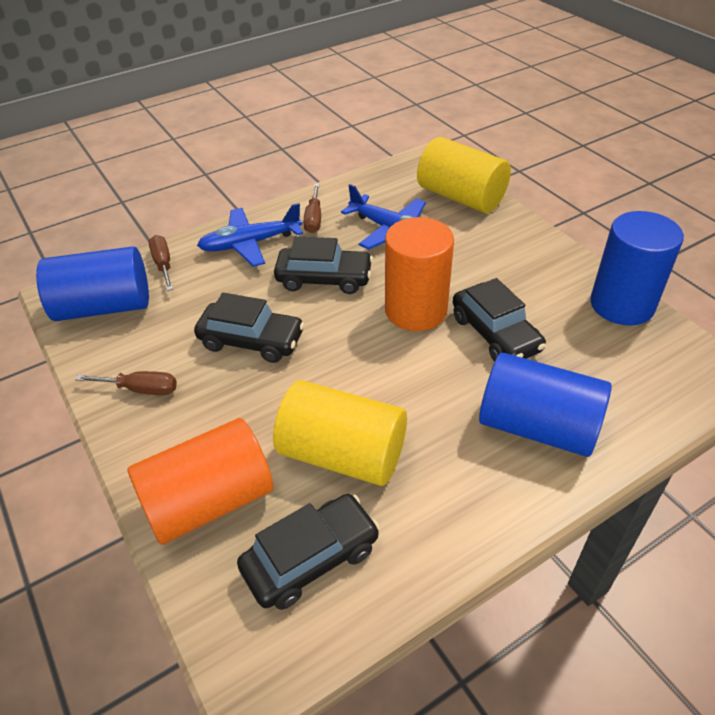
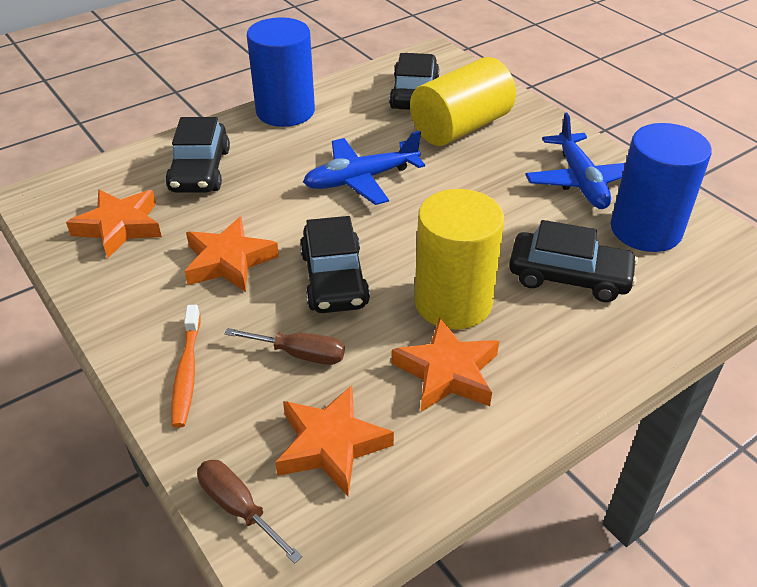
blue cylinder: [36,246,149,321] [479,353,612,457] [590,211,684,326] = 3 -> [247,17,315,127] [611,123,712,252] = 2
brown screwdriver: [75,371,177,395] [149,235,173,291] [303,184,321,233] = 3 -> [197,460,302,563] [225,328,345,365] = 2
orange cylinder: [127,418,273,545] [385,217,454,331] = 2 -> none = 0
orange star: none = 0 -> [66,189,162,258] [184,216,279,292] [275,385,394,496] [391,317,499,412] = 4
orange toothbrush: none = 0 -> [171,305,200,428] = 1

